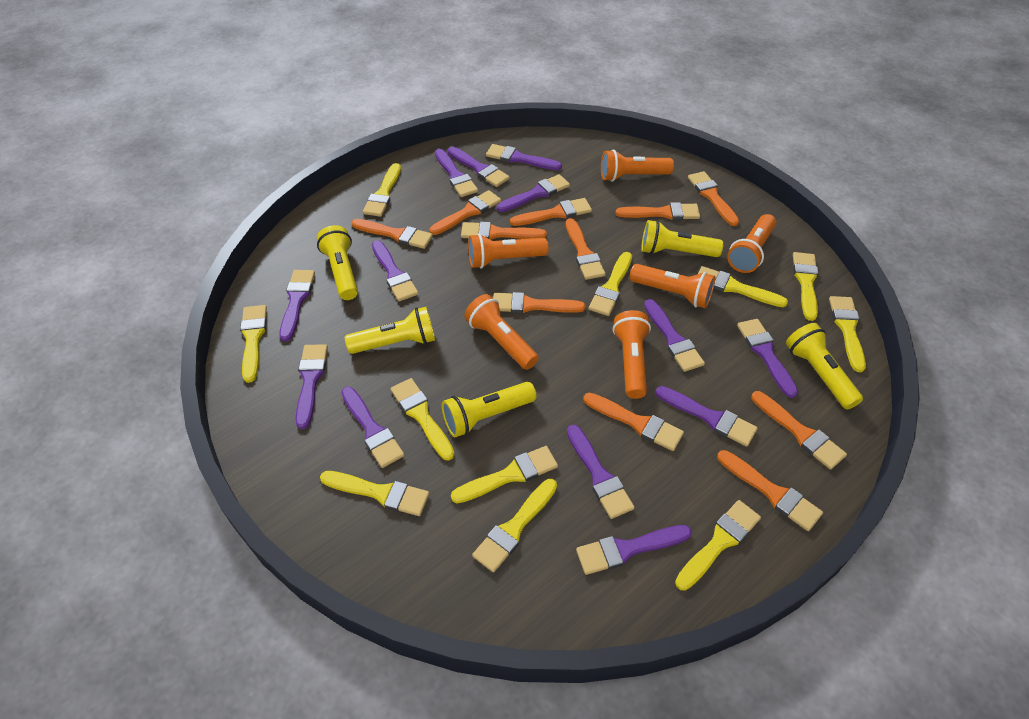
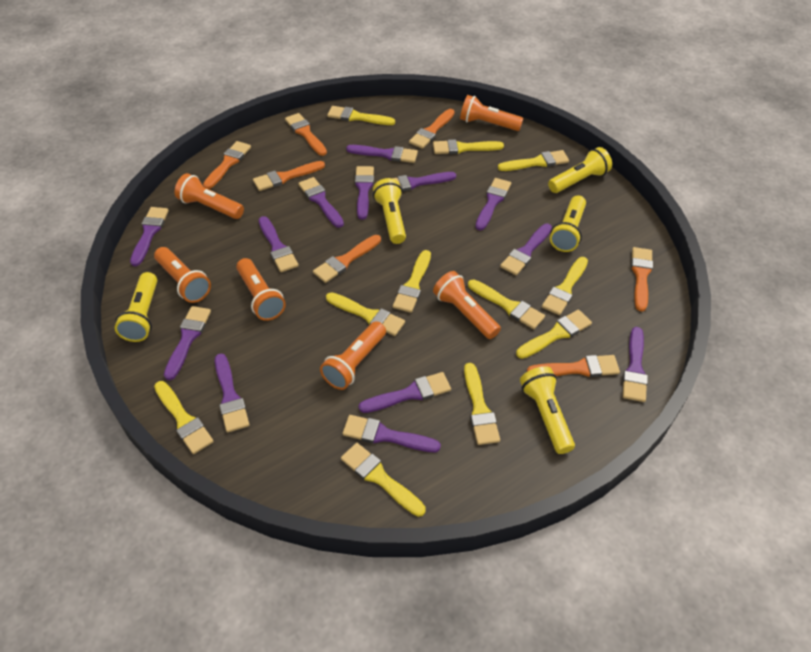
orange brush: [351,219,433,249] [429,190,501,235] [461,222,547,240] [493,292,586,313] [510,198,592,226] [566,218,606,280] [583,393,684,451] [616,202,700,220] [688,171,739,226] [717,450,823,531] [751,391,847,469] = 11 -> [203,141,251,189] [253,161,325,191] [285,113,327,156] [313,235,381,283] [409,109,455,149] [527,355,620,377] [631,247,653,312] = 7

